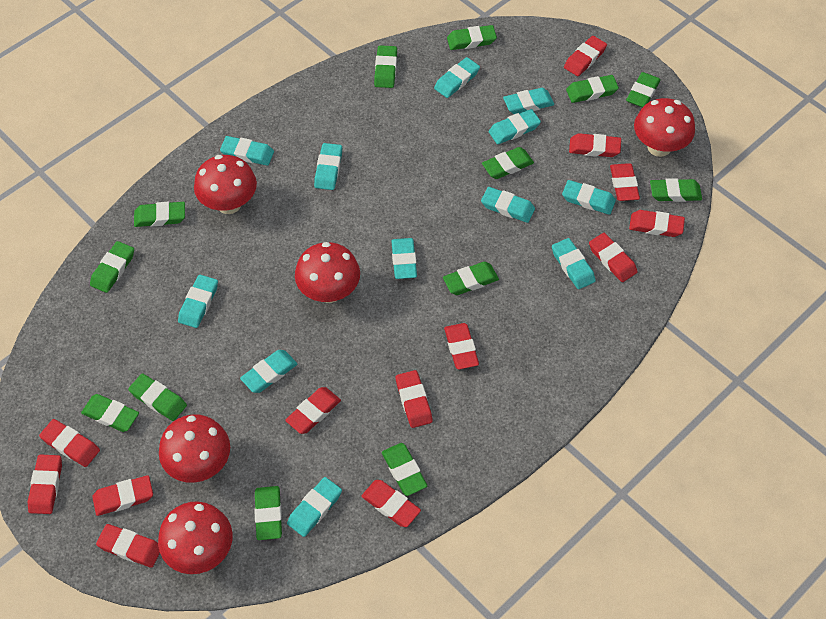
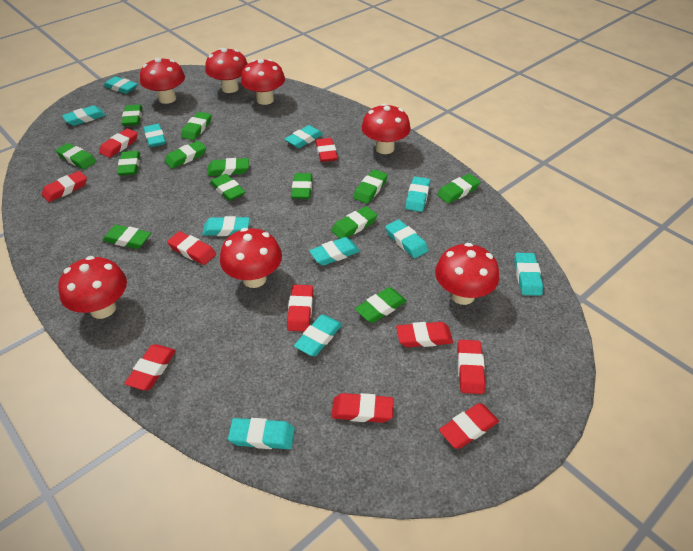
red eraser: [28,455,62,514] [39,419,100,467] [92,475,153,516] [96,524,160,568] [285,387,341,434] [361,480,421,527] [396,370,433,428] [444,323,479,370] [564,36,607,76] [569,133,621,157] [589,233,637,282] [610,163,640,201] [629,210,685,237] = 13 -> [42,171,87,202] [99,128,138,158] [124,345,176,390] [167,231,216,265] [287,285,313,331] [315,138,338,162] [331,393,394,423] [396,322,453,347] [439,403,499,449] [457,340,485,394] = 10
red mushroom: [158,501,233,574] [159,414,230,483] [194,155,257,214] [295,242,360,303] [634,98,695,157] = 5 -> [58,256,127,319] [140,57,185,104] [205,48,248,93] [220,228,282,288] [241,59,285,105] [361,103,410,154] [435,243,499,305] = 7
turquoise eraser: [178,275,218,328] [220,136,274,166] [240,350,297,393] [287,477,342,537] [314,143,342,190] [391,238,417,279] [434,57,480,98] [481,187,535,223] [489,109,541,144] [503,88,554,114] [552,238,596,289] [562,180,616,215] = 12 -> [62,105,106,126] [104,76,138,94] [144,124,166,147] [202,216,250,236] [228,418,295,449] [285,125,323,148] [294,315,342,356] [309,237,360,265] [385,220,429,258] [405,177,430,212] [514,253,543,296] = 11

